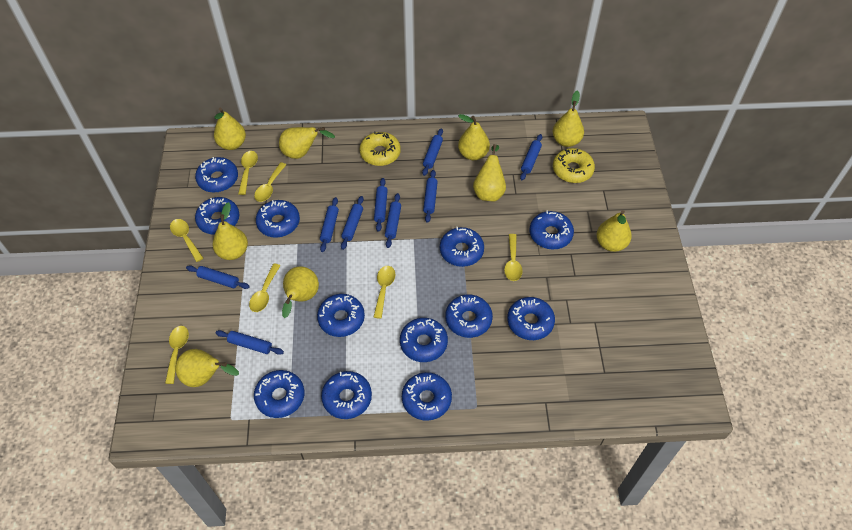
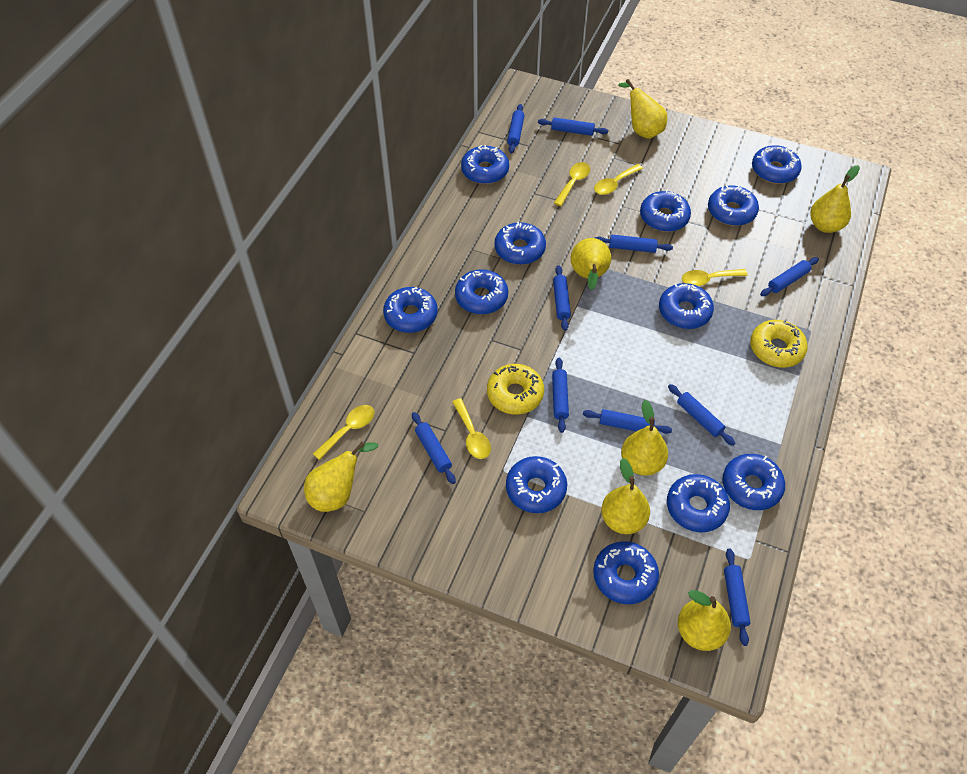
blue rolling pin: [186,265,250,289] [216,330,284,355] [320,197,339,252] [341,196,364,250] [374,178,388,232] [385,193,401,248] [422,129,443,176] [423,170,438,223] [520,134,542,180] = 9 -> [412,412,456,484] [507,104,525,154] [538,117,608,136] [552,358,569,433] [553,265,571,331] [583,409,672,434] [595,235,673,253] [668,384,735,446] [724,548,751,646] [760,257,819,296] = 10
yellow pear: [175,349,239,387] [213,202,248,260] [214,107,246,150] [279,127,335,159] [282,266,319,318] [458,114,490,160] [473,144,506,202] [553,90,584,147] [597,210,632,252] = 9 -> [304,442,378,512] [571,238,611,290] [601,458,650,534] [618,79,667,139] [621,400,668,476] [678,590,731,651] [810,165,860,233] = 7
yellow spoon: [165,326,189,384] [170,219,203,262] [238,151,258,195] [249,263,281,312] [254,162,286,202] [374,266,395,319] [504,234,522,281] = 7 -> [313,405,374,460] [452,398,491,459] [554,162,590,206] [594,164,643,195] [682,269,748,286] = 5

